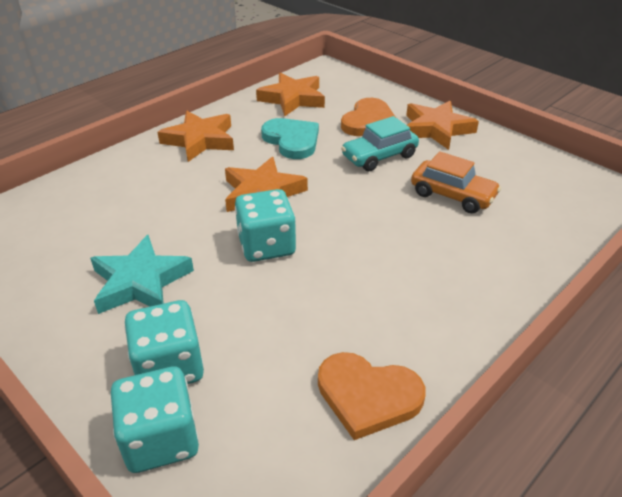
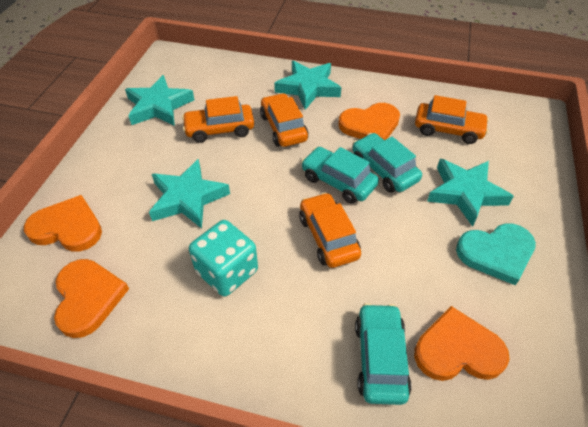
orange car: [411,151,501,213] = 1 -> [182,96,254,143] [260,93,308,147] [299,192,361,268] [415,95,489,144] = 4
orange heart: [318,352,425,440] [341,98,395,136] = 2 -> [24,195,102,252] [54,259,129,338] [338,103,400,140] [414,306,510,381] = 4
orange star: [157,111,234,162] [225,157,308,212] [256,73,325,116] [406,101,479,150] = 4 -> none = 0
turquoise car: [341,116,419,171] = 1 -> [301,147,379,204] [352,133,422,193] [355,303,412,405] = 3
turquoise dice: [111,366,199,473] [125,300,204,384] [235,189,296,262] = 3 -> [189,220,258,297] = 1
turquoise star: [90,235,194,314] = 1 -> [125,75,194,126] [149,159,230,229] [274,61,341,110] [427,159,514,227] = 4

